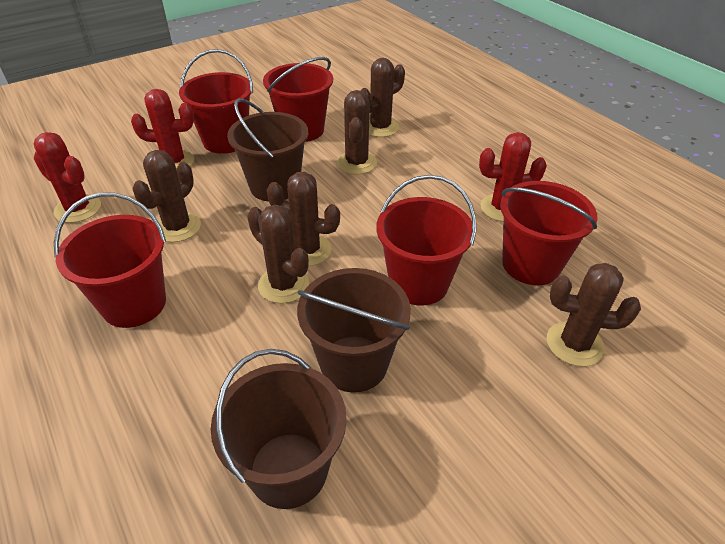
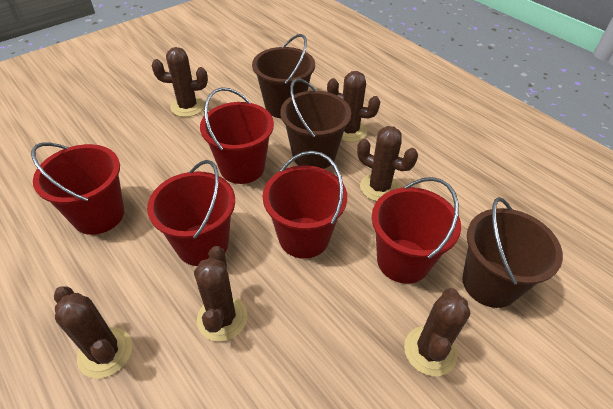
red cactus: [34,132,101,223] [131,89,195,169] [479,132,547,222] = 3 -> none = 0

